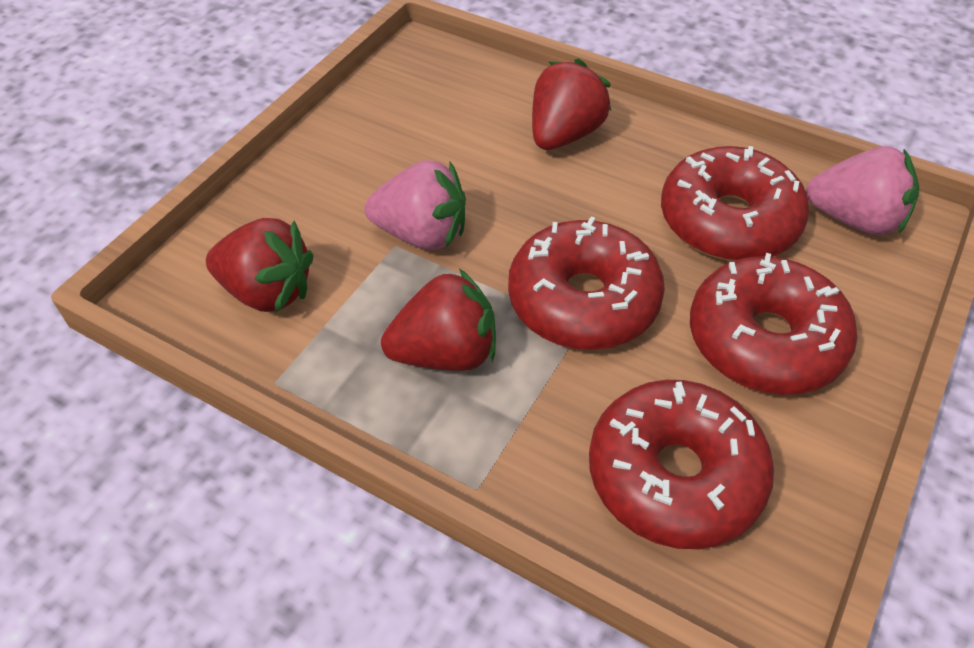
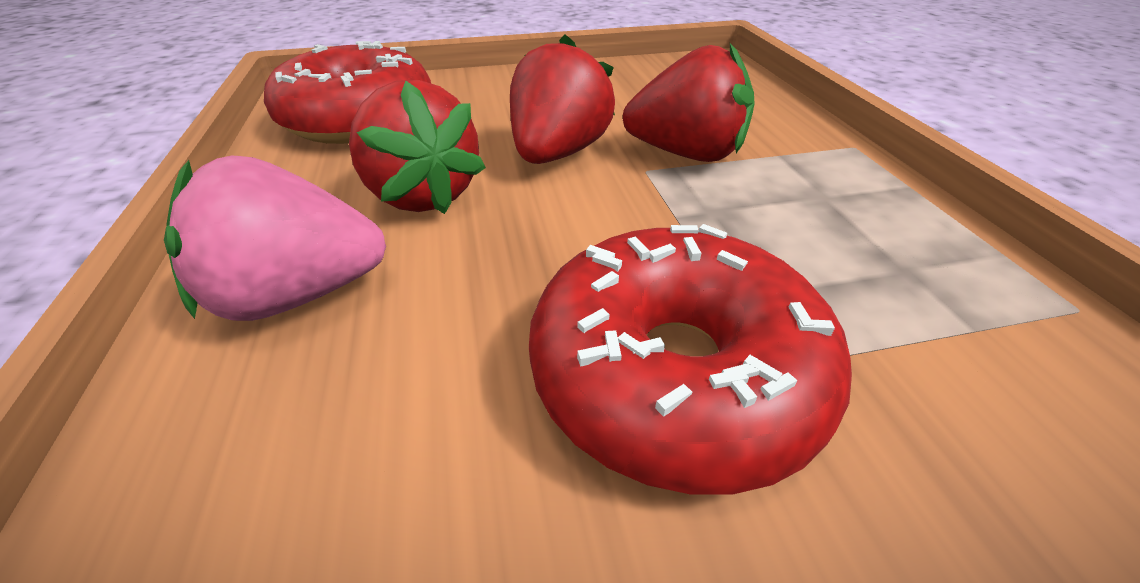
pink strawberry: [365,160,466,250] [806,146,919,235] = 2 -> [164,156,386,321] = 1
red donut: [508,216,665,350] [589,380,774,549] [661,146,809,261] [690,253,858,395] = 4 -> [264,41,431,144] [529,224,852,494] = 2

